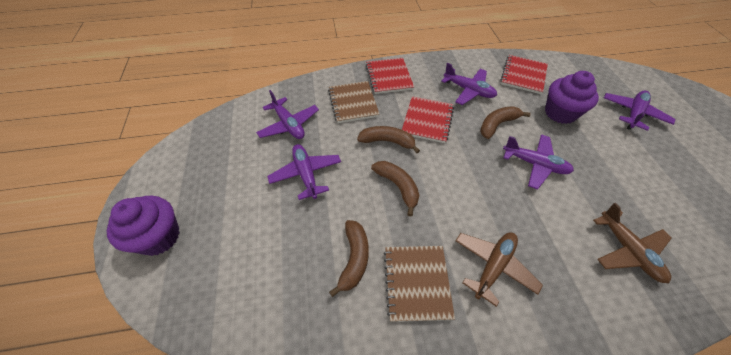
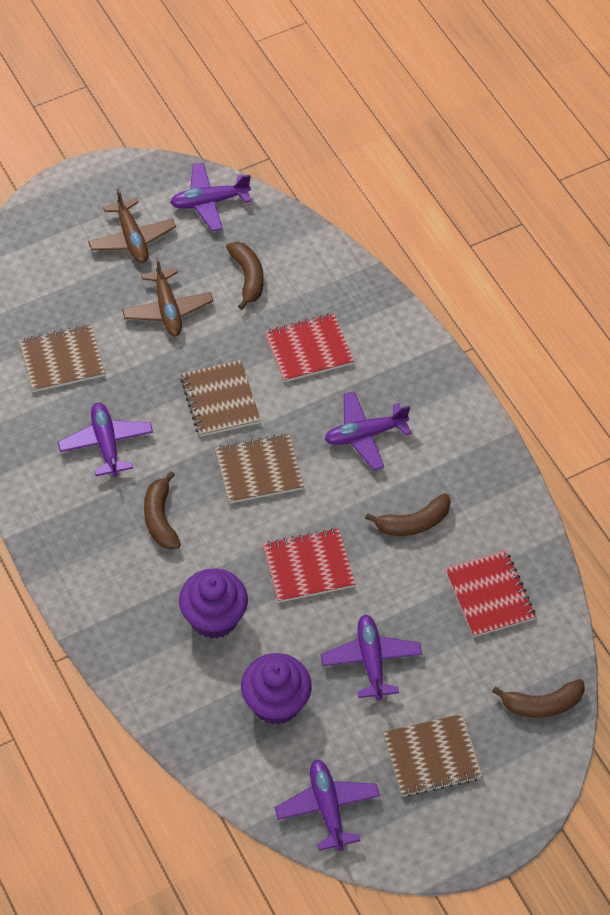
brown notebook: [328,81,379,123] [384,246,455,322] = 2 -> [19,324,105,392] [180,360,261,437] [215,433,304,504] [383,714,483,797] = 4

